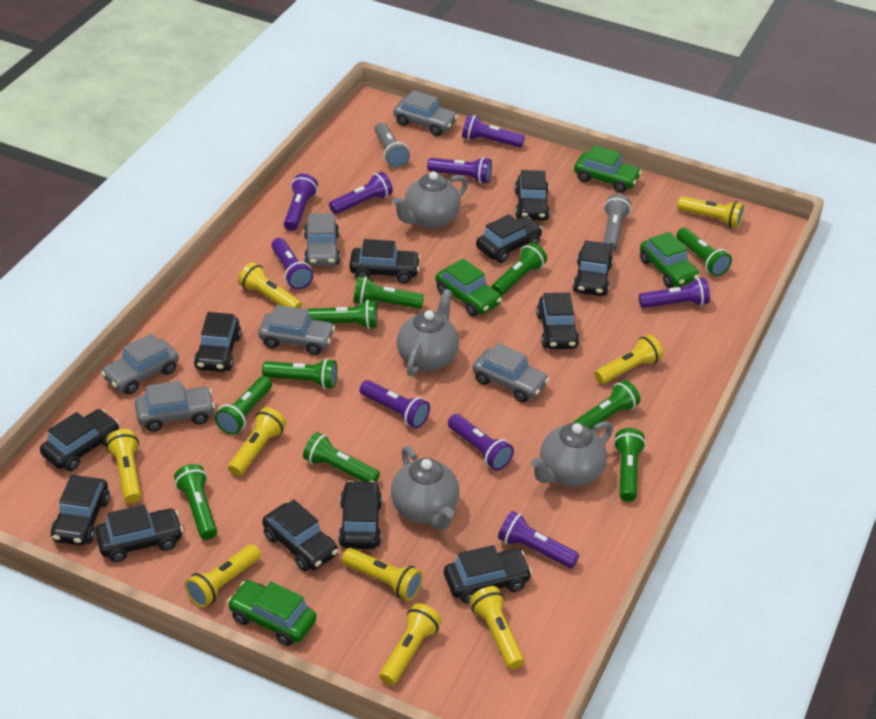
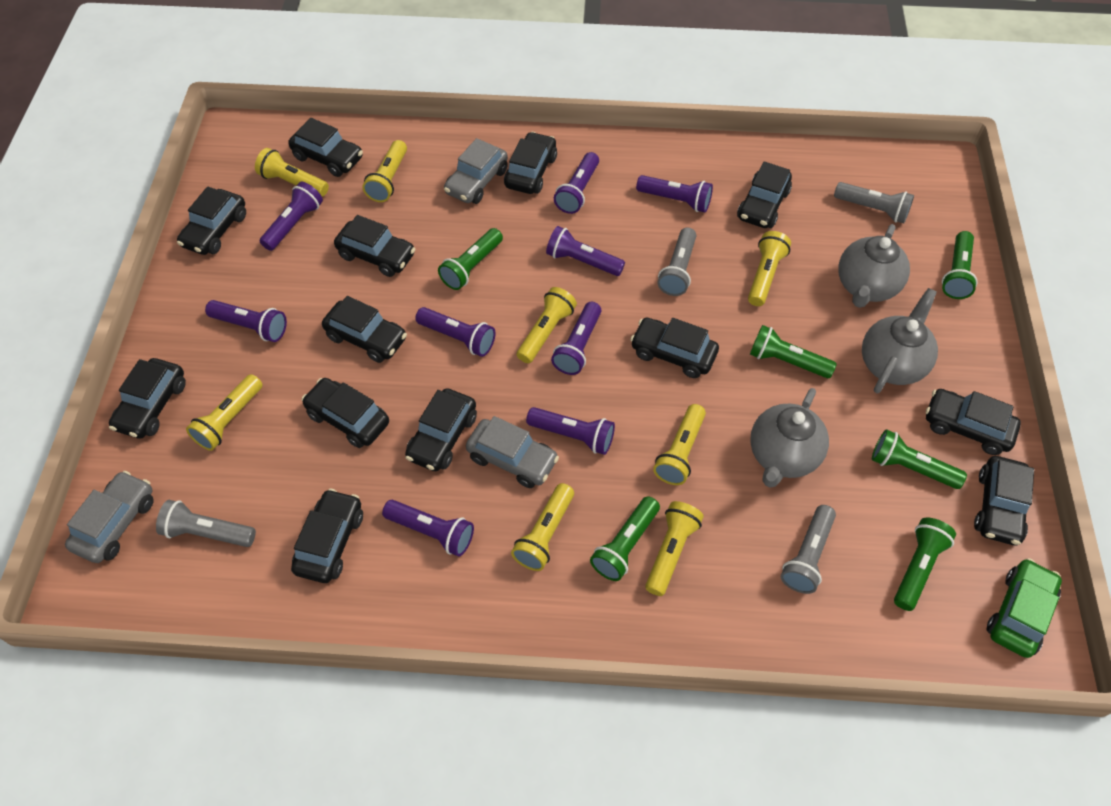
black car: [40,409,120,471] [51,475,110,545] [95,505,183,562] [194,312,241,372] [262,500,338,572] [338,480,382,549] [349,239,421,284] [444,545,532,603] [476,214,543,263] [515,170,550,221] [536,293,580,349] [573,240,613,296] = 12 -> [109,358,186,439] [177,186,246,255] [288,118,363,177] [291,489,363,583] [302,378,389,448] [322,296,407,363] [334,215,415,277] [405,388,477,471] [504,132,557,194] [630,318,719,378] [737,161,792,228] [926,389,1021,455] [974,456,1034,545] = 13
green car: [227,580,317,646] [435,259,502,316] [574,145,642,193] [640,232,700,288] = 4 -> [987,558,1062,658] = 1
green flashlight: [174,464,217,540] [215,376,272,435] [262,359,337,389] [303,432,380,482] [308,300,377,329] [353,276,424,309] [491,243,547,296] [573,380,640,429] [614,428,646,502] [677,228,732,276] = 10 -> [438,228,503,290] [590,496,660,581] [750,325,837,378] [872,429,967,489] [894,518,956,611] [942,231,978,299] = 6
grey car: [101,334,179,394] [135,381,215,432] [259,305,335,355] [304,213,340,266] [394,90,458,136] [472,343,550,402] = 6 -> [65,471,154,563] [444,138,508,204] [466,416,559,488] = 3
grey flashlight: [374,122,410,168] [603,194,631,252] = 2 -> [156,500,256,547] [657,227,696,296] [781,505,836,594] [834,182,914,223] = 4
grey teapot: [391,446,460,530] [392,171,468,229] [397,289,459,376] [531,421,613,487] = 4 -> [750,388,829,488] [838,224,910,308] [862,288,938,393] = 3
yellow flashlight: [106,429,141,503] [185,544,261,607] [228,407,286,476] [238,262,302,308] [342,548,423,601] [379,603,442,685] [469,586,524,670] [595,335,663,384] [677,196,744,228] = 9 -> [186,374,263,451] [255,148,329,197] [362,140,407,202] [511,483,574,571] [517,287,577,363] [645,501,704,596] [653,404,706,485] [748,231,791,306] = 8

